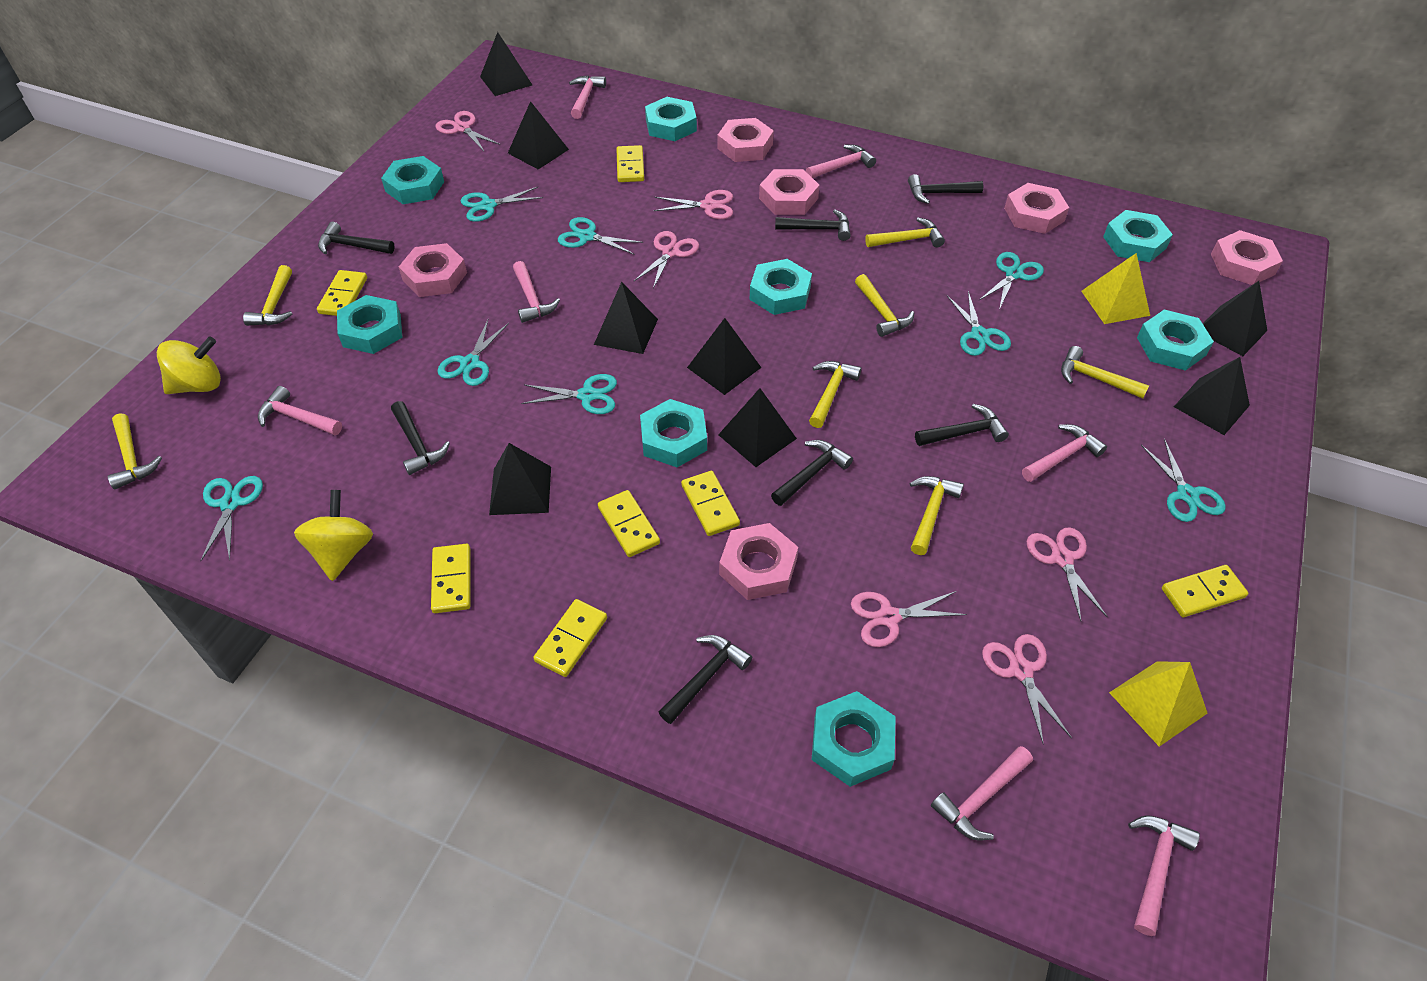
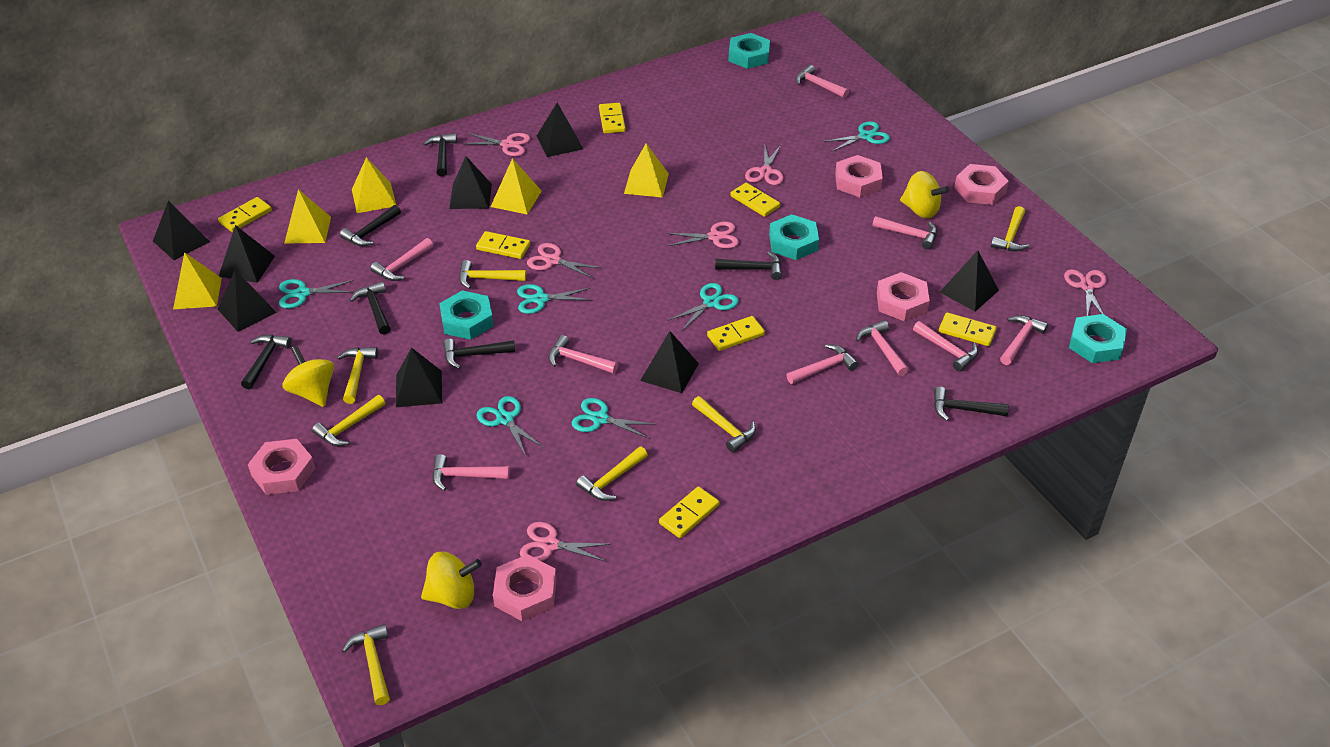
pink hammer: [258,386,342,435] [513,261,560,323] [569,75,606,119] [806,145,876,178] [931,746,1033,841] [1022,424,1107,482] [1128,815,1200,936] = 7 -> [370,238,433,281] [432,454,510,491] [548,335,618,374] [787,344,859,384] [795,65,849,98] [856,320,909,376] [872,216,937,249] [913,321,978,371] [1000,315,1048,365] = 9
pink nut: [399,243,467,297] [717,118,774,162] [719,523,798,600] [759,169,820,215] [1004,183,1069,234] [1211,230,1283,285] = 6 -> [248,439,315,495] [493,554,557,621] [835,155,883,197] [877,272,930,321] [955,164,1009,205] = 5
turquoise nut: [337,295,403,354] [381,156,444,204] [640,399,707,467] [645,97,697,141] [750,259,812,315] [812,691,896,787] [1103,210,1173,262] [1137,310,1214,371] = 8 -> [439,290,494,340] [729,33,770,69] [769,214,819,260] [1069,314,1127,363] = 4
turquoise scissors: [201,476,263,561] [438,320,509,386] [461,187,544,222] [521,374,617,414] [558,217,643,254] [947,291,1011,356] [979,252,1044,310] [1141,439,1226,522] = 8 -> [279,279,354,309] [477,396,544,456] [517,284,591,314] [571,398,656,439] [668,283,739,331] [823,121,890,152] = 6
yellow pyramid: [1081,253,1150,324] [1109,661,1208,747] = 2 -> [173,252,222,309] [284,189,331,244] [352,157,396,213] [491,158,542,214] [624,144,669,198] = 5
yellow spinning top: [157,337,221,394] [294,490,373,581] = 2 -> [283,345,334,407] [421,551,482,609] [900,171,949,218] = 3

